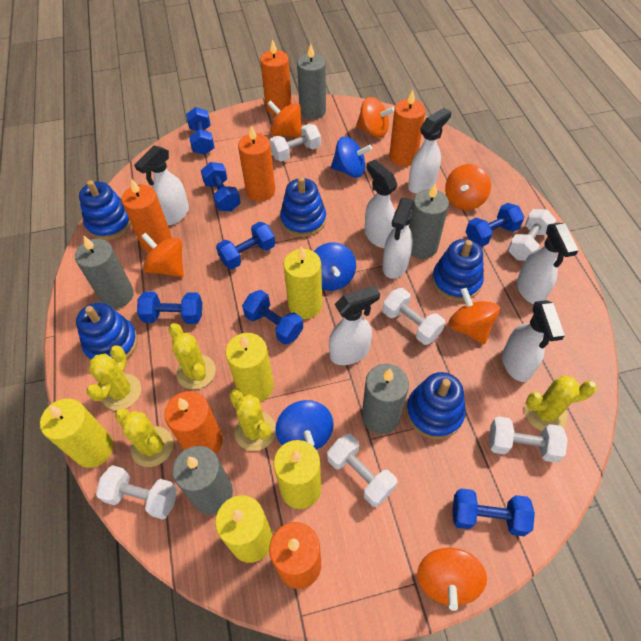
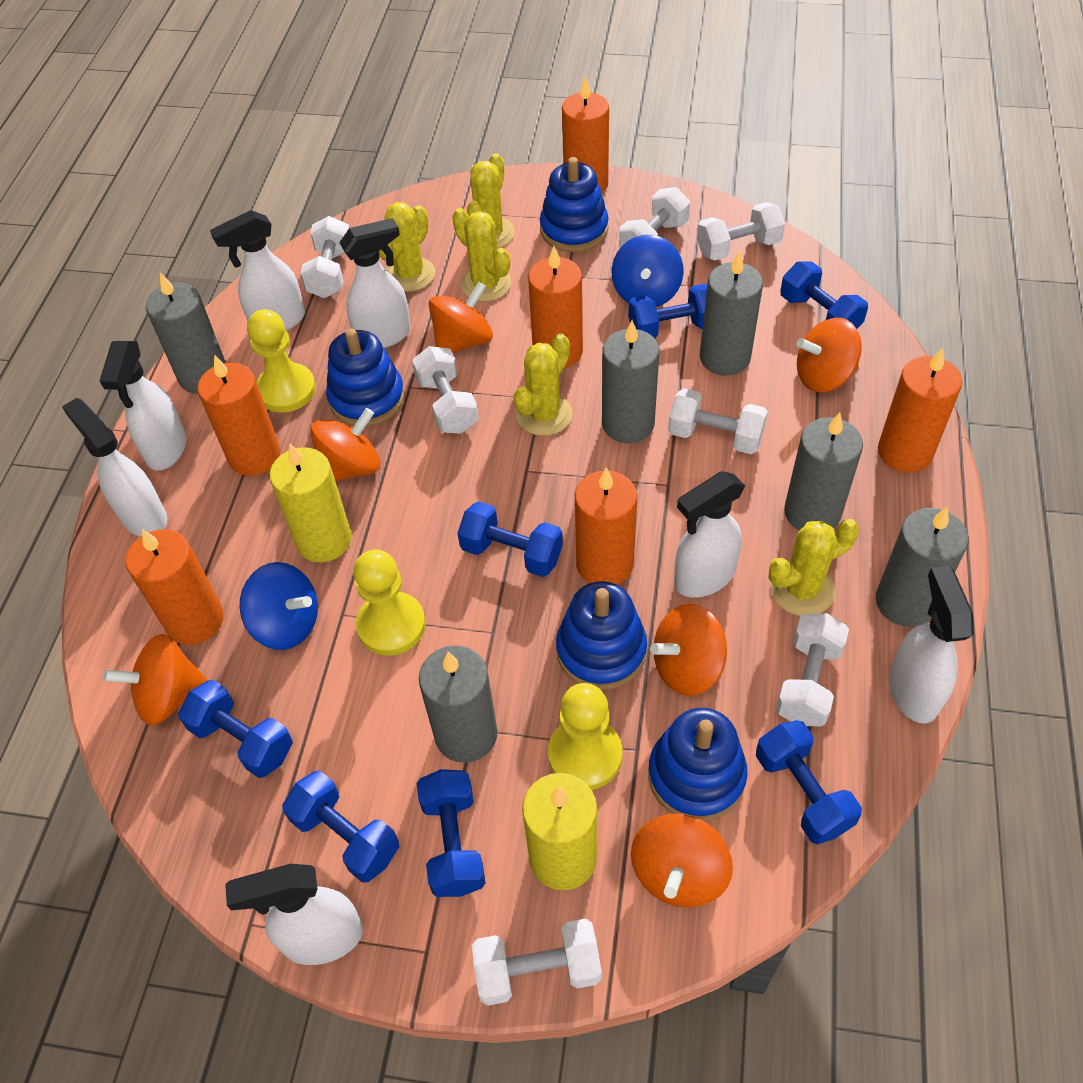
blue spinning top: [275,400,334,450] [314,242,356,291] [331,137,372,178] = 3 -> [240,562,318,650] [612,235,683,307] = 2
blue stacking toy: [76,303,138,360] [79,180,131,240] [280,177,326,237] [406,372,466,439] [432,239,484,301] = 5 -> [326,328,405,427] [540,157,609,252] [556,581,647,690] [648,708,748,821] = 4
grey candle: [75,236,134,309] [172,446,233,514] [297,43,326,119] [362,364,409,434] [409,184,449,259] = 5 -> [146,272,226,394] [419,645,498,763] [602,320,659,443] [700,251,763,376] [784,412,863,531] [876,507,968,627] = 6
white dumbbell: [96,465,177,520] [270,124,321,162] [327,434,397,507] [383,288,445,345] [489,416,568,463] [508,209,556,261] = 6 -> [300,216,349,298] [412,346,479,434] [472,919,602,1006] [619,187,690,248] [668,388,768,454] [697,202,785,261] [776,613,849,727] = 7
yellow candle: [40,398,114,468] [215,495,273,563] [225,333,274,402] [273,440,322,509] [284,246,322,319] = 5 -> [270,444,352,563] [522,773,597,891] = 2
yellow pawn: none = 0 -> [247,309,316,413] [353,550,426,656] [548,683,622,790] = 3

